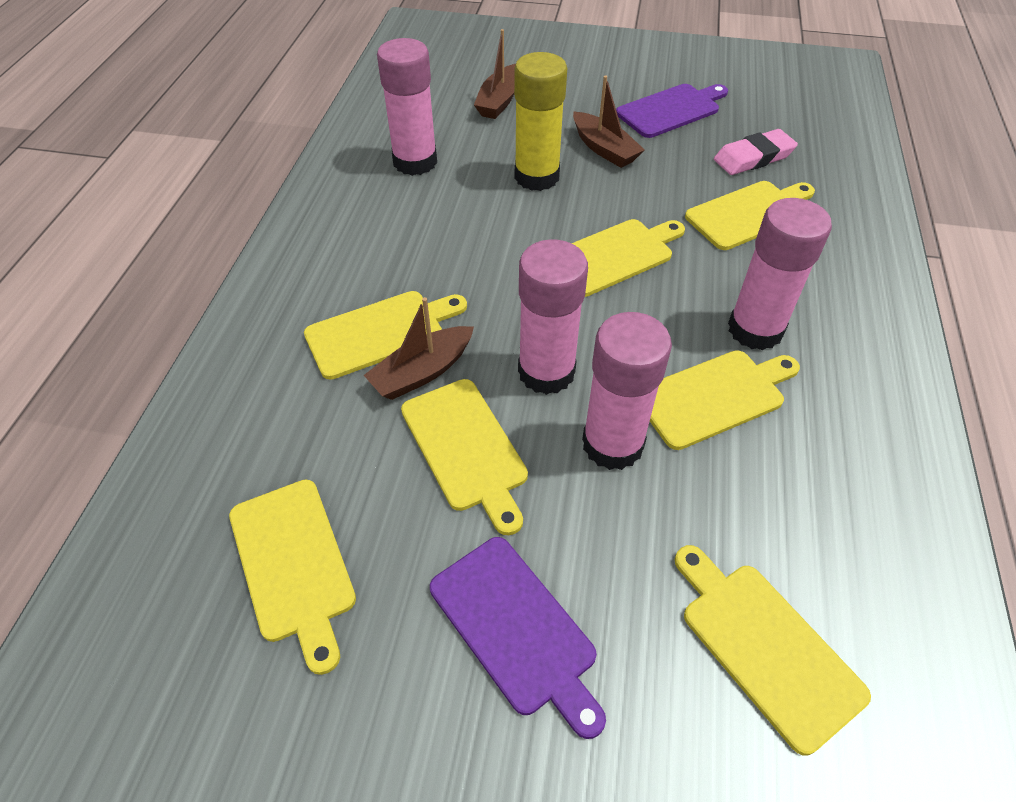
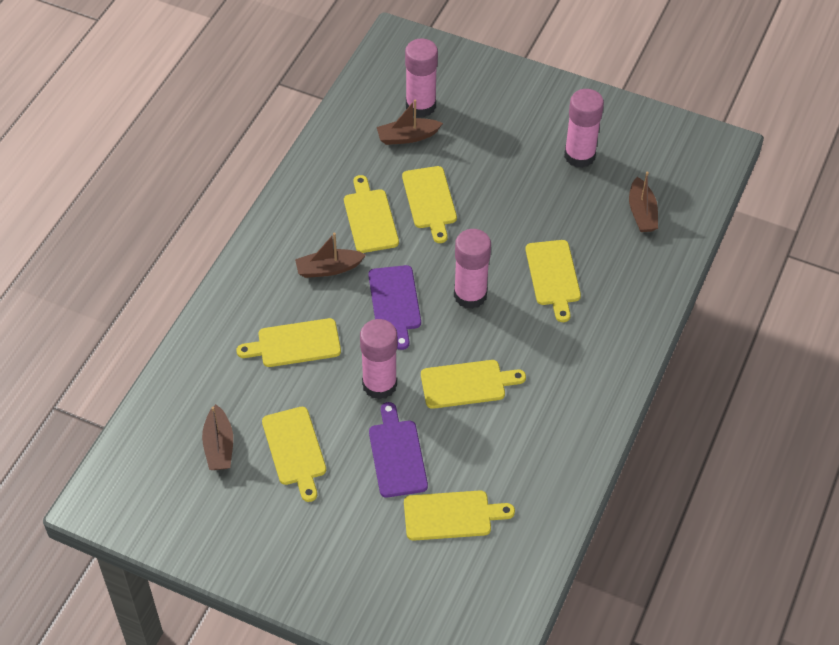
brown boat: [364,297,474,400] [474,29,515,119] [573,76,645,168] = 3 -> [202,404,233,470] [295,233,366,278] [377,100,443,145] [629,172,658,232] = 4
pink eraser: [714,129,798,175] = 1 -> none = 0
yellow glue stick: [514,52,567,191] = 1 -> none = 0

